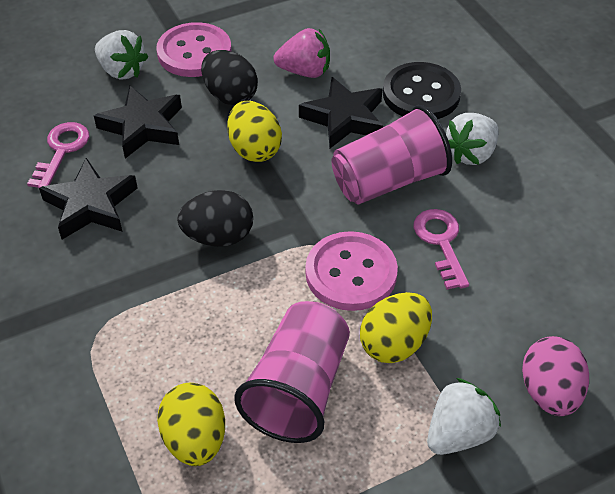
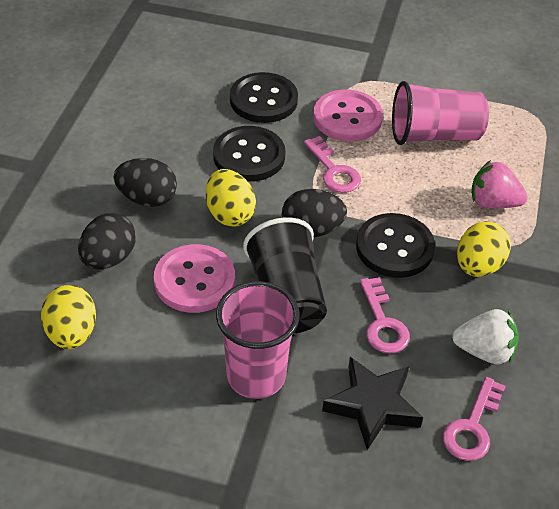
black button: [383,62,461,119] = 1 -> [213,126,285,182] [230,72,298,123] [356,213,435,278] = 3
black cup: none = 0 -> [243,217,327,333] = 1
black egg: [177,190,253,247] [201,50,258,105] = 2 -> [78,213,136,269] [114,158,177,207] [282,189,347,237] = 3
black star: [39,158,138,240] [94,86,182,159] [299,77,383,148] = 3 -> [322,357,423,450] = 1
pink egg: [522,336,589,416] = 1 -> none = 0
pink key: [27,122,89,188] [414,209,469,290] = 2 -> [304,136,361,193] [360,277,410,353] [443,377,506,461] = 3
white strawberry: [95,30,148,80] [427,378,501,455] [446,113,499,165] = 3 -> [452,309,519,364] = 1

